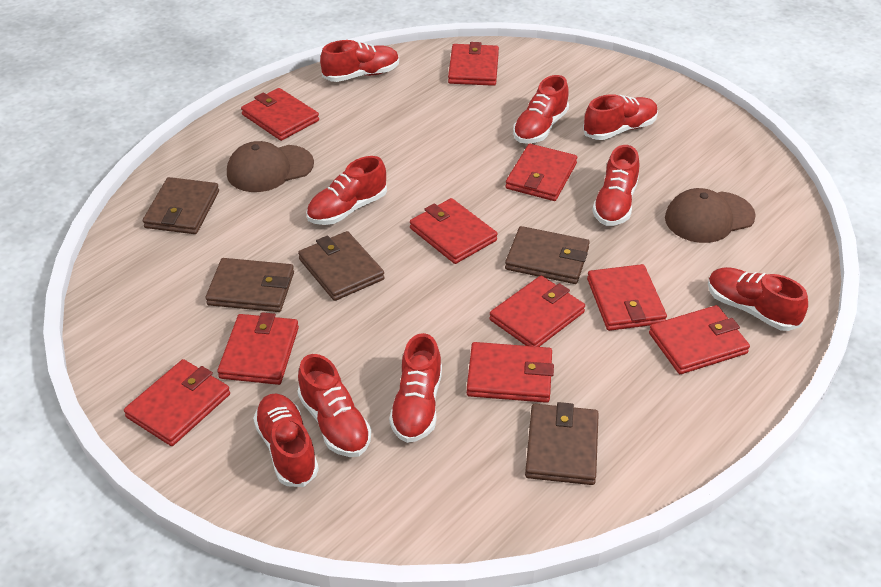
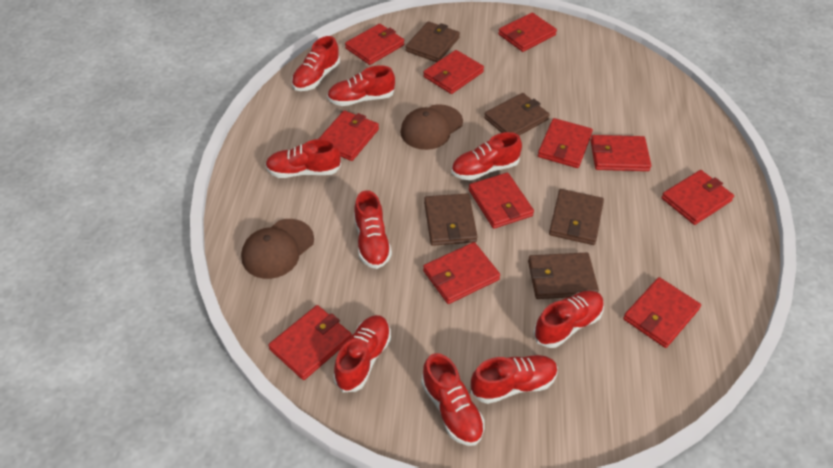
red wallet: [124,359,230,446] [217,312,299,385] [241,88,319,141] [410,198,497,264] [448,42,499,86] [467,342,554,403] [489,276,585,347] [505,144,577,201] [587,264,667,331] [649,305,750,374] = 10 -> [268,305,352,380] [319,111,379,161] [345,24,404,65] [423,50,484,94] [423,242,500,304] [469,172,534,229] [498,13,557,52] [538,118,593,168] [591,135,651,171] [623,277,701,348] [661,170,734,225] = 11

